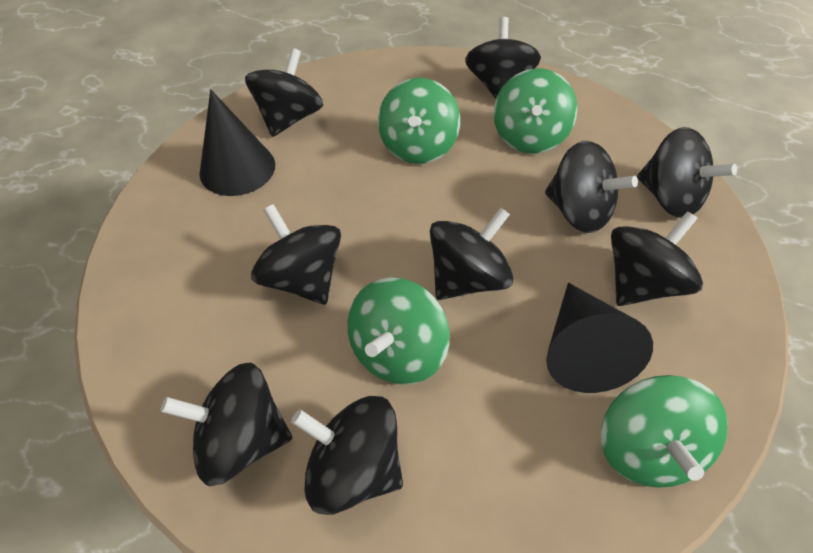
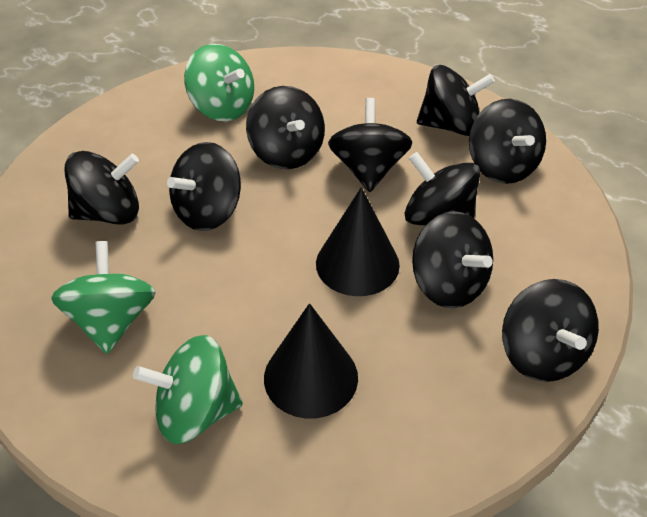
green spinning top: [348,277,450,385] [378,78,460,164] [494,68,577,154] [601,375,727,488] = 4 -> [51,241,156,354] [133,335,243,444] [184,44,254,121] = 3

